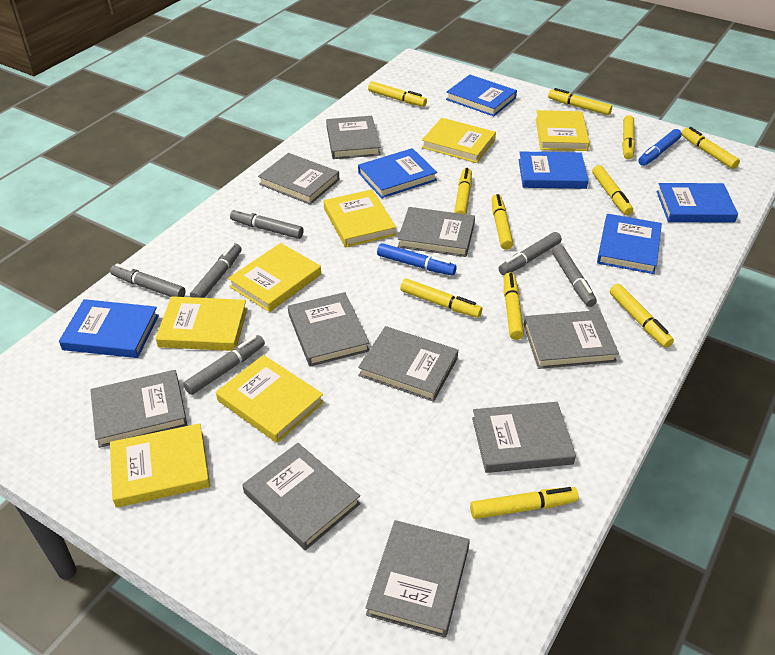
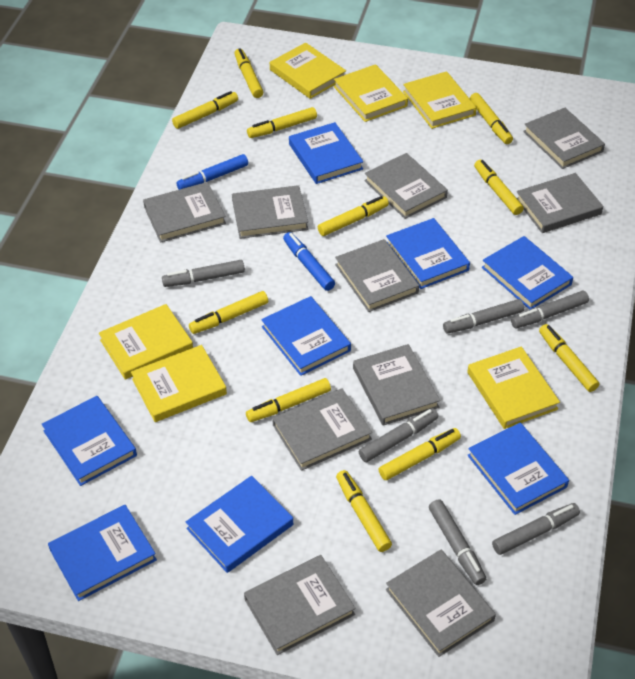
blue book: [59,299,159,358] [358,148,437,198] [446,75,517,116] [519,151,589,189] [597,214,662,274] [656,183,738,223] = 6 -> [42,396,137,486] [48,505,157,601] [186,476,293,573] [261,296,351,376] [289,122,363,184] [386,218,470,289] [467,423,569,515] [482,236,573,310] = 8
yellow book: [110,423,210,508] [155,296,247,351] [216,355,324,443] [228,243,321,312] [323,189,396,247] [422,118,496,163] [536,110,590,151] = 7 -> [99,304,193,380] [131,345,227,422] [270,43,346,99] [334,64,408,122] [403,71,477,129] [467,347,560,429] = 6

